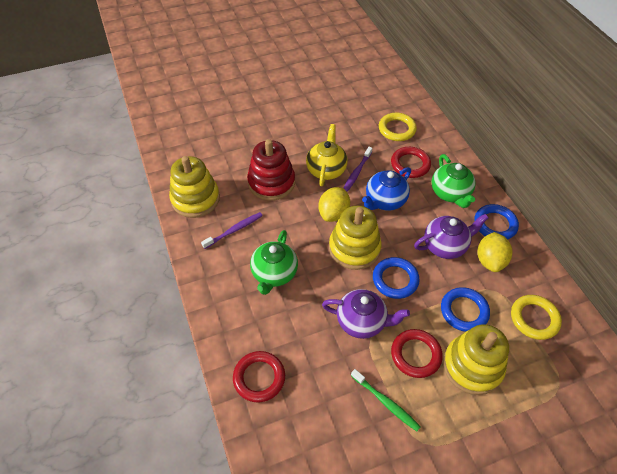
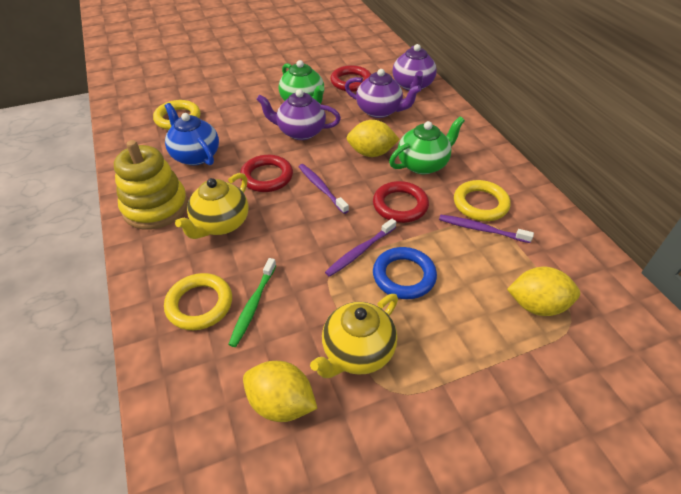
blue ring: [373,257,420,299] [441,287,490,332] [474,204,519,239] = 3 -> [373,247,437,299] = 1
purple teapot: [322,289,410,339] [414,214,488,259] = 2 -> [256,89,341,140] [345,69,421,118] [393,44,437,91] = 3
purple toothbrush: [201,212,263,249] [344,147,373,192] = 2 -> [298,164,349,214] [325,219,396,277] [439,215,534,243] = 3
red stacking toy: [247,139,295,201] = 1 -> none = 0
yellow lemon: [318,187,350,222] [477,232,512,272] = 2 -> [243,361,318,422] [347,120,400,157] [507,267,580,316] = 3
yellow ring: [379,113,417,141] [511,295,562,340] = 2 -> [153,100,200,130] [164,273,232,330] [454,180,511,221] = 3
yellow stacking toy: [169,156,220,218] [329,206,382,270] [443,324,509,395] = 3 -> [114,140,188,230] = 1
yellow teapot: [306,124,348,186] = 1 -> [175,173,249,239] [310,294,398,378] = 2

